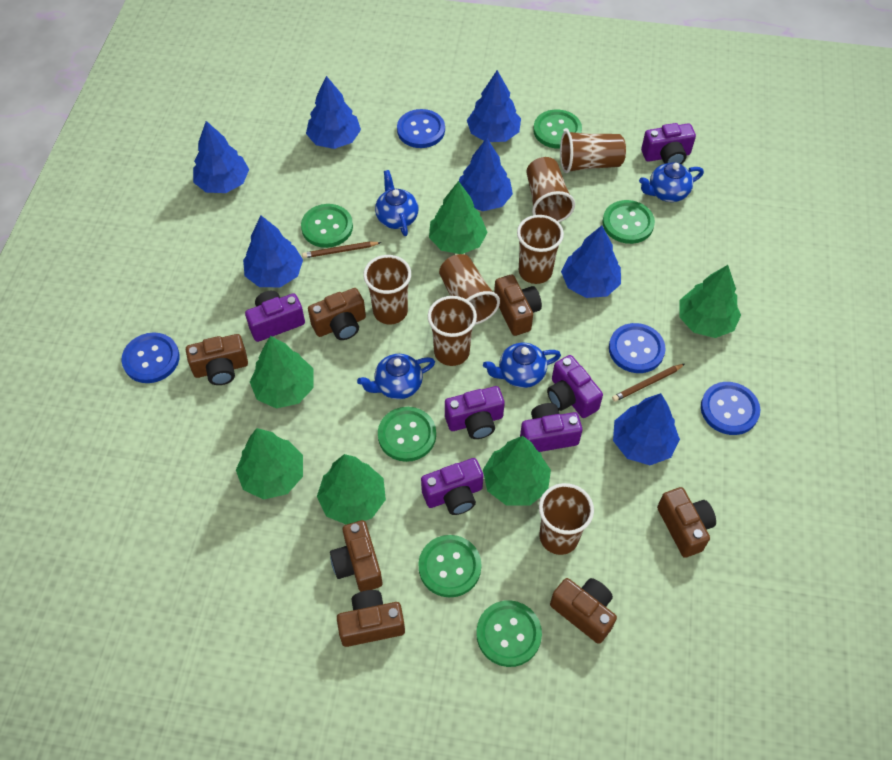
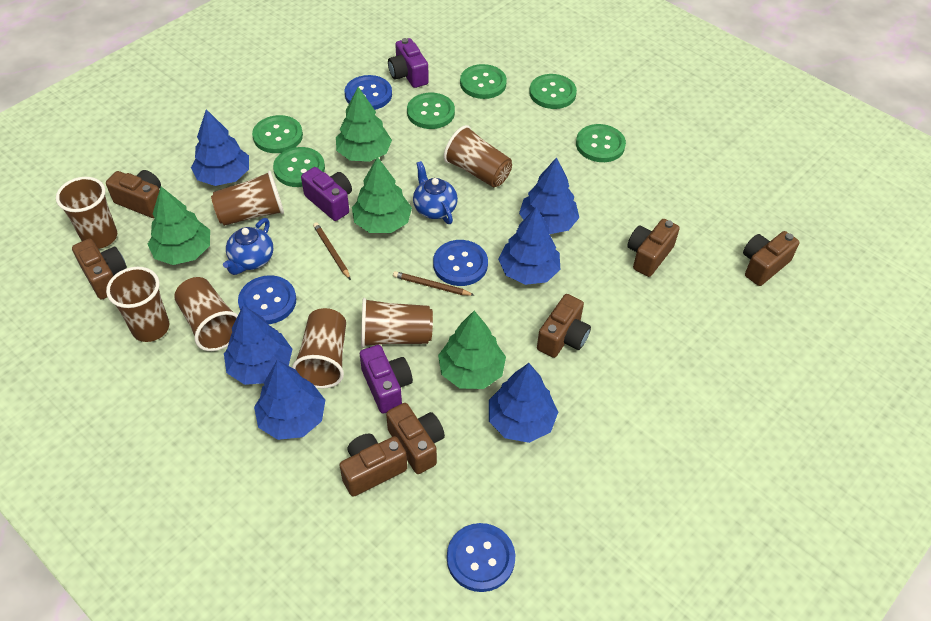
blue teapot: [357,354,435,399] [375,170,419,236] [483,343,561,388] [639,162,704,202] = 4 -> [223,218,274,275] [413,161,458,224] = 2
blue tree: [193,121,249,193] [243,216,303,287] [306,76,361,149] [459,138,513,211] [467,70,521,142] [561,225,621,298] [613,393,680,465] = 7 -> [191,109,249,186] [224,305,292,385] [254,360,325,440] [489,363,558,443] [498,207,560,285] [519,157,579,234] = 6
green tree: [236,428,303,500] [250,336,314,408] [317,454,386,525] [429,181,488,254] [483,436,551,505] [679,265,741,338] = 6 -> [148,187,210,265] [336,87,392,162] [352,157,412,233] [438,311,506,389] = 4
purple camera: [245,291,305,342] [421,458,483,515] [445,386,505,439] [520,403,582,452] [547,355,603,418] [641,123,696,164] = 6 -> [301,167,352,221] [360,345,413,414] [388,38,429,88] = 3

